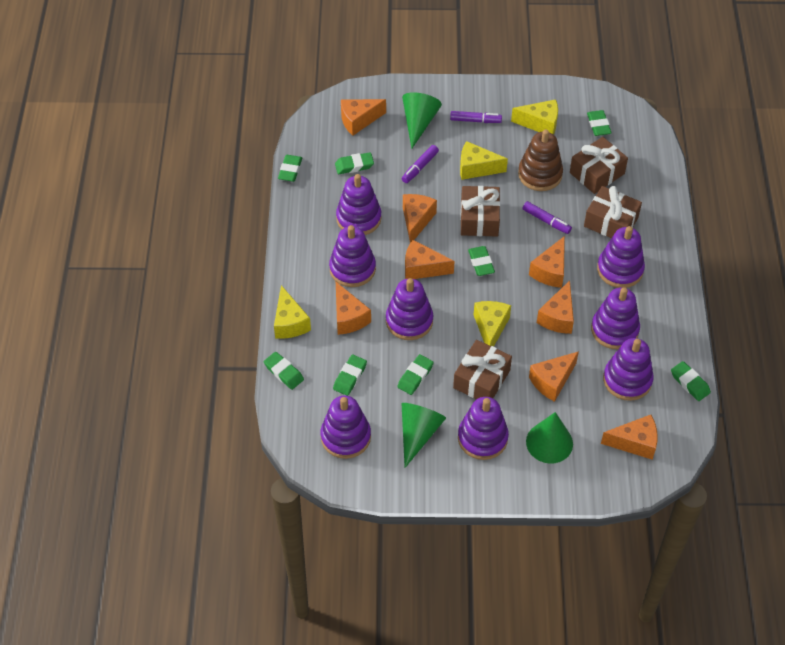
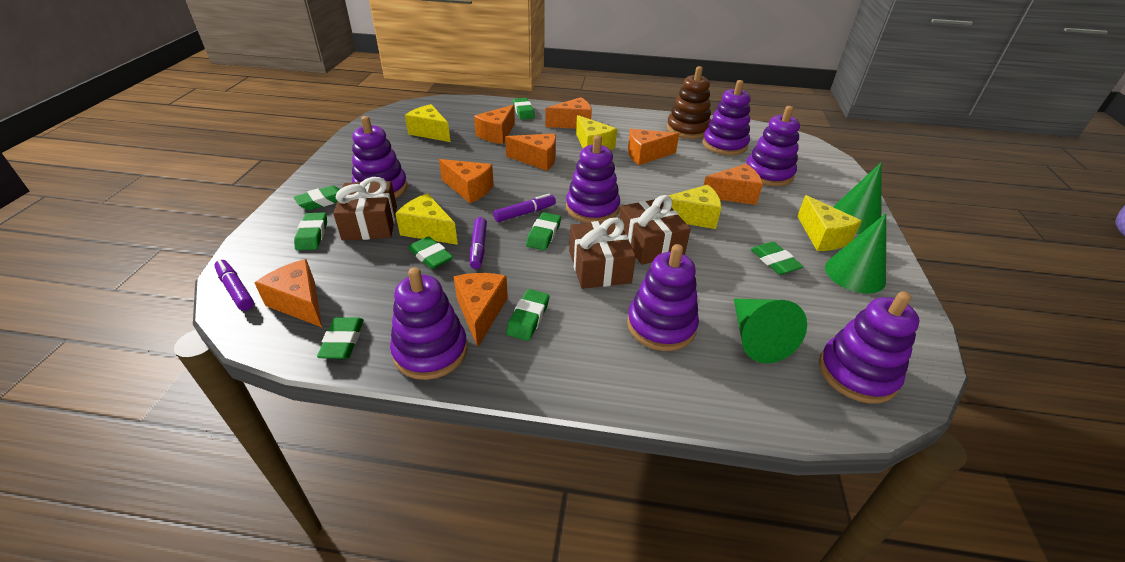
brown gift: [453,340,512,399] [460,186,500,236] [570,137,628,194] [584,186,642,238] = 4 -> [333,177,397,241] [569,218,636,289] [619,195,691,265] = 3
purple stacking toy: [321,395,371,459] [329,225,376,287] [336,174,382,235] [386,278,433,340] [458,397,509,460] [591,287,640,349] [597,226,645,288] [603,338,654,401] = 8 -> [352,116,408,198] [390,267,468,380] [566,135,620,223] [627,244,699,351] [702,80,750,155] [747,106,800,186] [819,291,919,403] = 7
yellow cheese: [274,285,311,339] [460,141,508,180] [474,301,511,347] [511,99,558,135] = 4 -> [395,193,458,245] [405,104,450,142] [576,115,617,150] [668,185,721,229] [797,195,862,251] = 5

